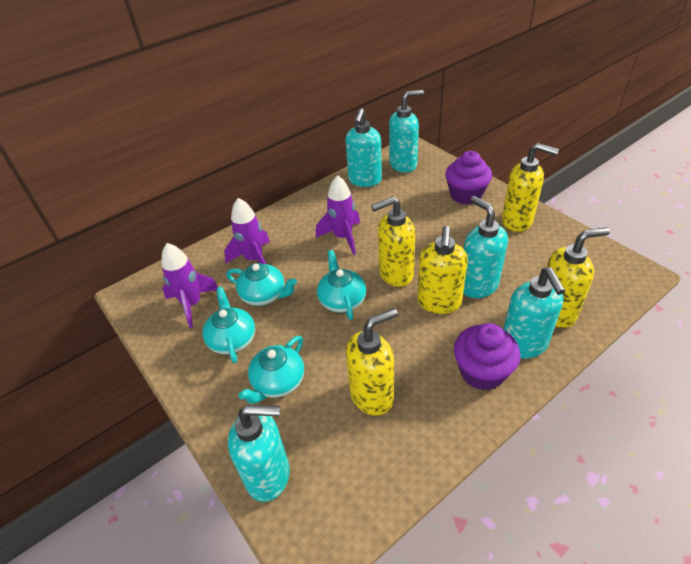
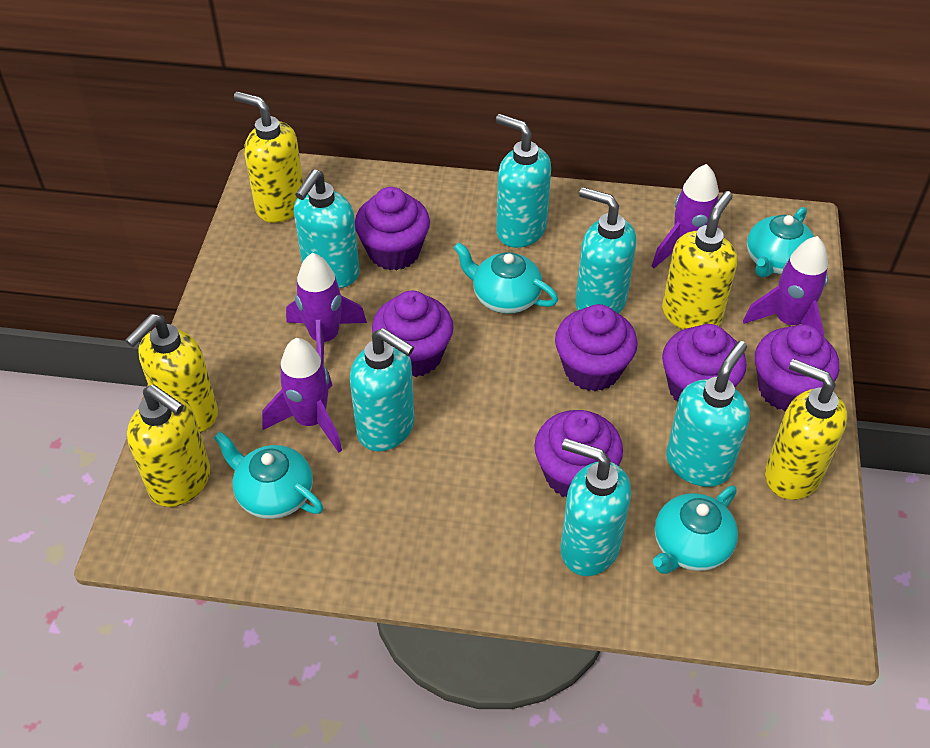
purple cupcake: [445,151,492,205] [454,323,520,391] = 2 -> [355,187,430,270] [372,291,453,377] [534,410,623,497] [555,304,638,391] [662,324,746,401] [755,324,839,411] = 6
purple rocket: [161,243,218,328] [224,198,270,264] [316,175,360,255] = 3 -> [262,338,342,453] [286,253,367,366] [652,164,719,268] [743,236,828,336] = 4
turquoise soap dispenser: [228,405,290,502] [345,108,382,187] [389,90,424,173] [463,196,508,298] [503,267,565,358] = 5 -> [294,170,360,288] [350,328,415,452] [496,114,551,248] [560,438,631,576] [575,187,636,314] [666,341,750,487] = 6

